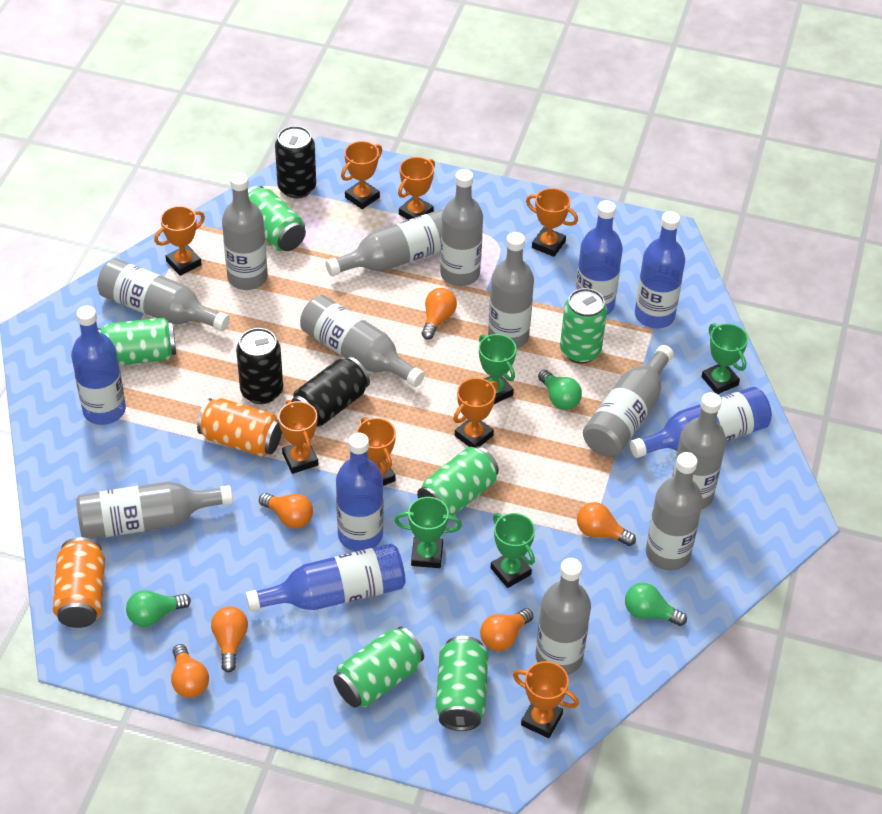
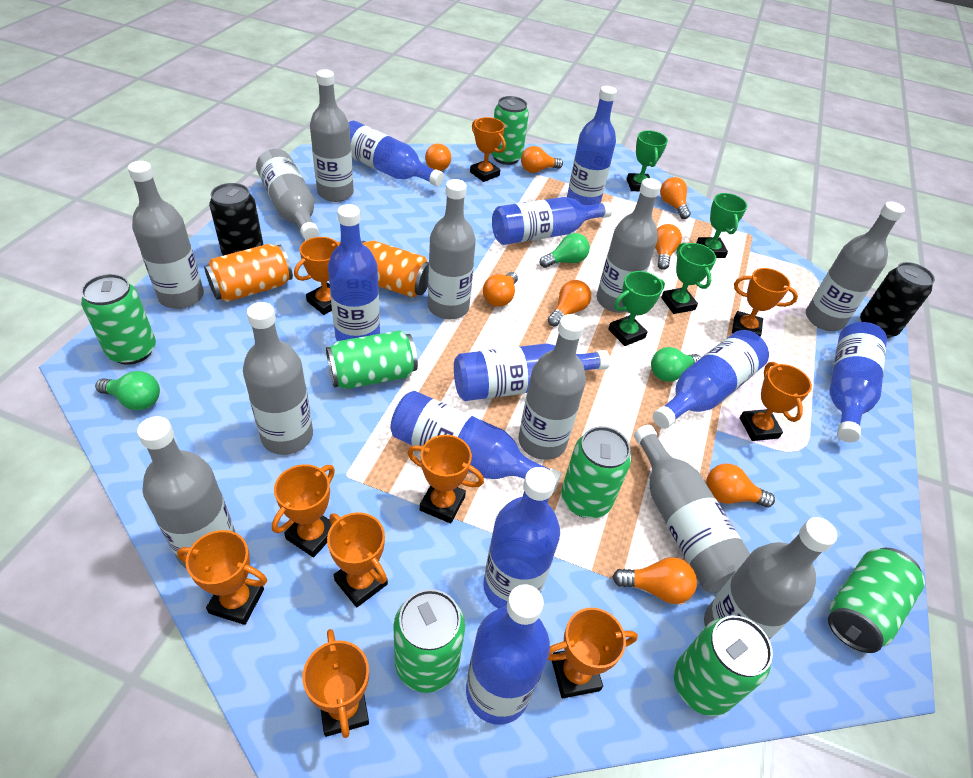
black can: [236,328,283,404] [275,126,316,199] [291,357,370,427] = 3 -> [209,183,263,256] [860,262,935,338] = 2
blue bottle: [71,306,126,425] [245,544,406,612] [336,433,384,551] [576,200,623,315] [630,387,772,458] [635,211,685,328] = 6 -> [328,204,380,341] [348,121,444,187] [390,391,562,493] [454,343,610,401] [466,584,550,725] [483,467,560,609] [492,197,613,245] [567,86,617,205] [653,330,769,429] [829,322,887,443] = 10
green can: [98,317,176,365] [248,186,306,251] [333,626,424,708] [417,446,499,516] [436,636,488,731] [560,288,607,364] = 6 -> [81,274,156,365] [326,330,418,389] [393,589,465,693] [491,96,529,165] [561,426,631,518] [674,616,773,716] [828,548,925,653] = 7
orange light bulb: [171,644,209,698] [211,606,248,673] [259,493,313,529] [421,288,457,340] [480,608,534,651] [577,502,636,546] = 6 -> [425,144,451,171] [483,272,518,307] [521,146,563,173] [548,280,591,327] [612,557,697,604] [655,224,682,270] [660,177,691,219] [706,464,775,507] = 8
orange trophy: [154,206,205,276] [278,400,318,474] [341,141,382,209] [357,417,396,486] [398,157,435,220] [453,378,498,448] [513,661,579,738] [526,188,578,257] = 8 -> [177,530,267,625] [272,464,335,558] [294,237,340,315] [302,629,369,738] [327,512,388,607] [408,435,484,523] [470,117,506,182] [548,608,638,698] [732,268,798,336] [740,362,812,441] = 10

